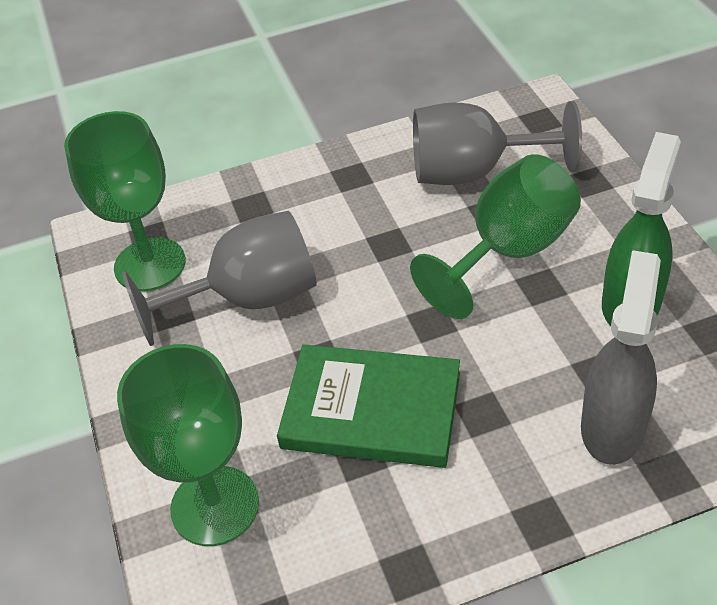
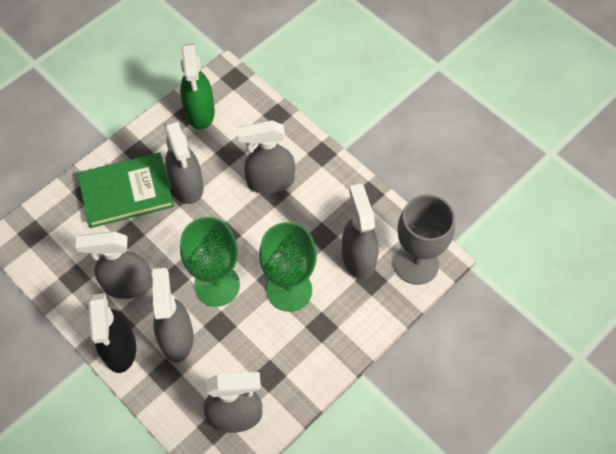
black spray bottle: none = 0 -> [88,293,136,373] = 1
green goblet: [64,111,186,291] [117,344,259,546] [410,154,581,319] = 3 -> [180,217,240,307] [259,222,317,312] = 2
grey goblet: [122,211,317,346] [413,101,582,185] = 2 -> [394,194,455,285] = 1
grey spray bottle: [581,250,661,465] = 1 -> [76,231,153,299] [152,268,194,362] [164,119,204,204] [203,372,262,433] [237,120,295,194] [342,184,379,280] = 6

